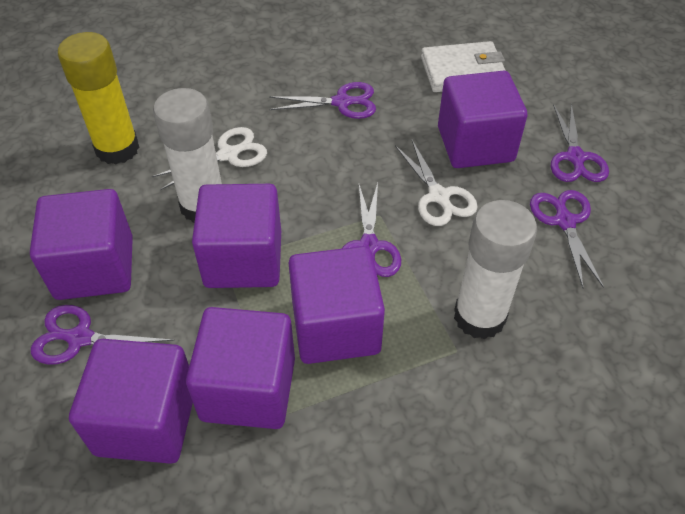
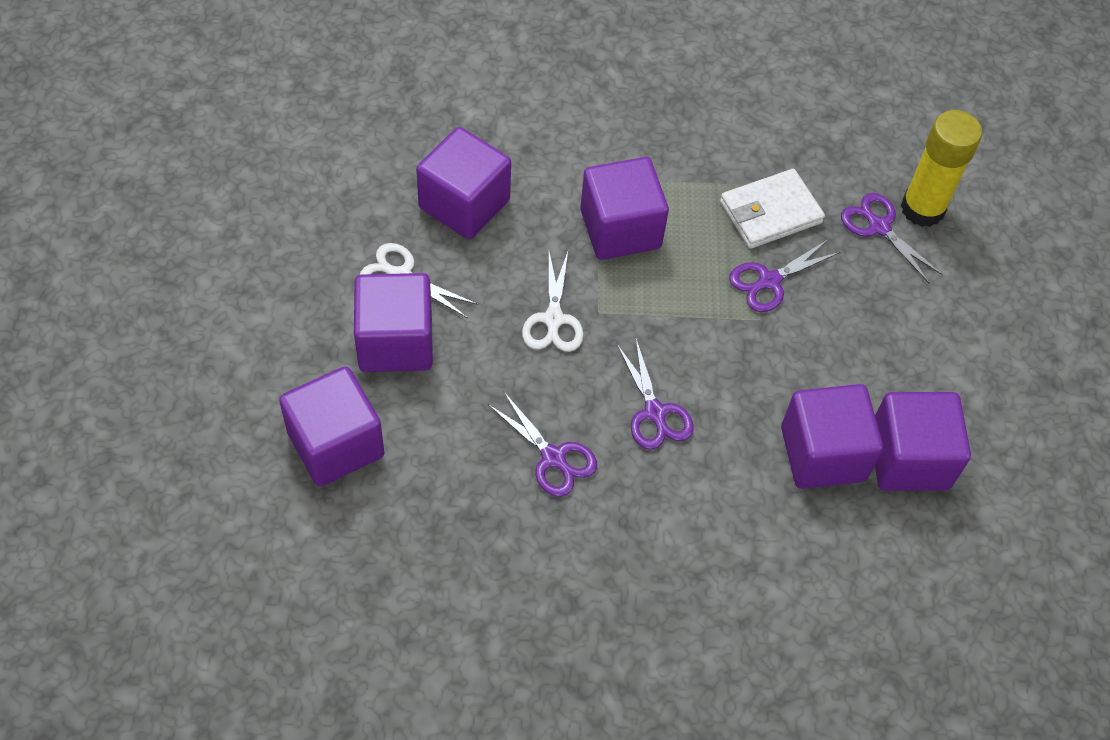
purple scissors: [31,305,175,365] [269,82,376,119] [342,183,401,277] [530,190,604,288] [551,103,609,182] = 5 -> [488,391,597,497] [616,339,694,450] [729,239,841,312] [841,193,943,284] = 4
white glue stick: [153,88,222,223] [454,200,537,339] = 2 -> none = 0

